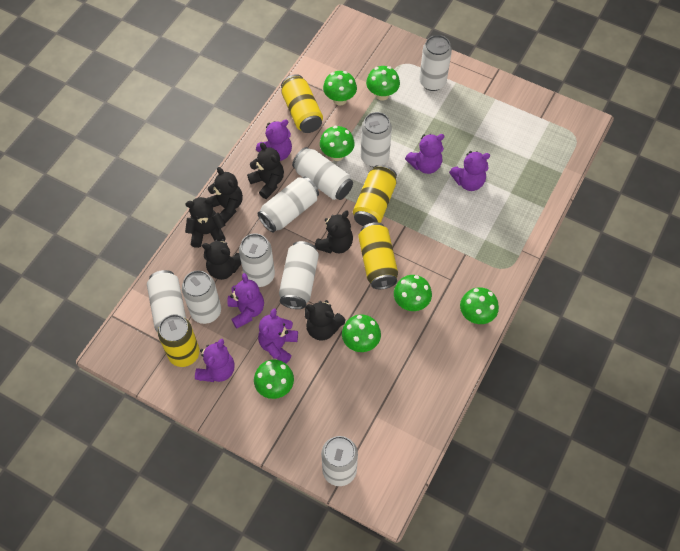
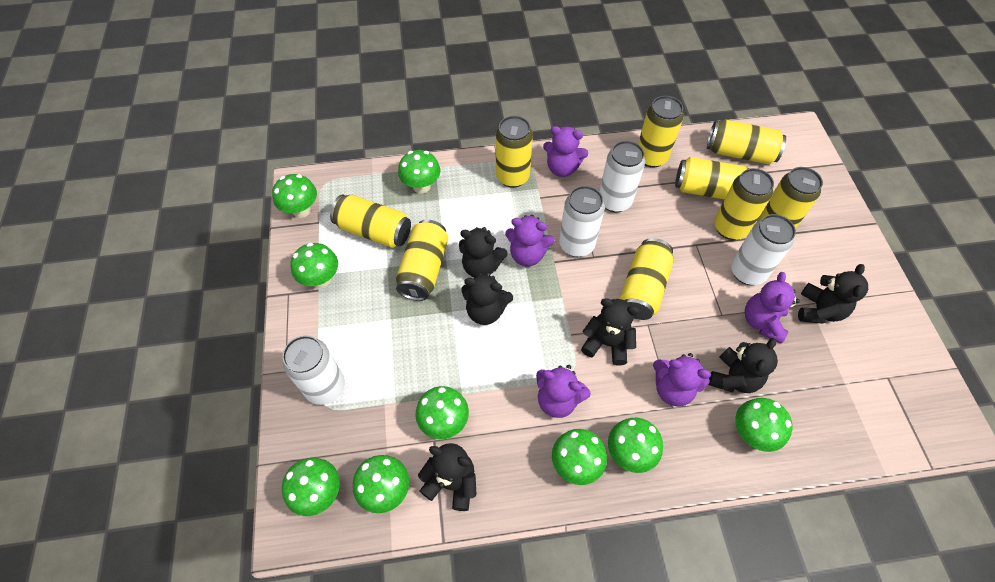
green mushroom: [254,359,294,399] [320,126,355,161] [323,71,357,106] [342,314,381,352] [366,66,400,101] [394,275,432,311] [460,287,499,324] = 7 -> [272,174,317,218] [282,458,340,516] [290,243,338,288] [353,455,409,513] [398,150,440,194] [416,386,469,439] [552,429,607,485] [608,418,663,473] [735,398,793,452] = 9
purple teddy bear: [195,339,234,382] [227,273,264,329] [256,119,292,161] [258,308,298,364] [405,134,444,174] [449,151,490,191] = 6 -> [505,215,555,267] [536,365,591,418] [543,126,588,177] [653,353,711,406] [745,272,800,343] = 5
white can: [147,270,186,333] [182,270,221,324] [239,233,275,287] [257,177,319,233] [279,241,319,309] [292,147,353,200] [321,436,358,486] [361,112,392,167] [419,35,452,91] = 9 -> [282,336,345,405] [559,186,605,257] [599,141,645,212] [731,214,796,285] = 4
yellow can: [158,314,200,367] [281,74,323,133] [353,165,397,226] [358,222,398,289] = 4 -> [330,195,411,248] [396,220,448,301] [496,116,533,188] [619,238,674,320] [638,96,684,168] [675,157,749,199] [707,119,786,165] [714,168,774,240] [758,167,823,229] = 9

